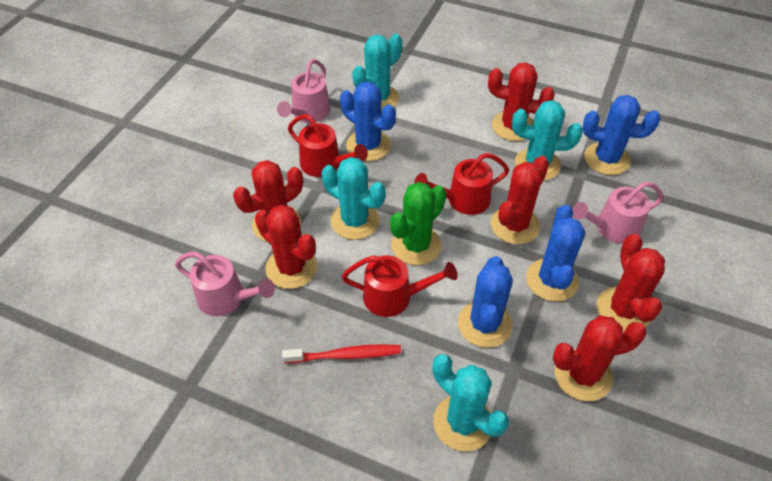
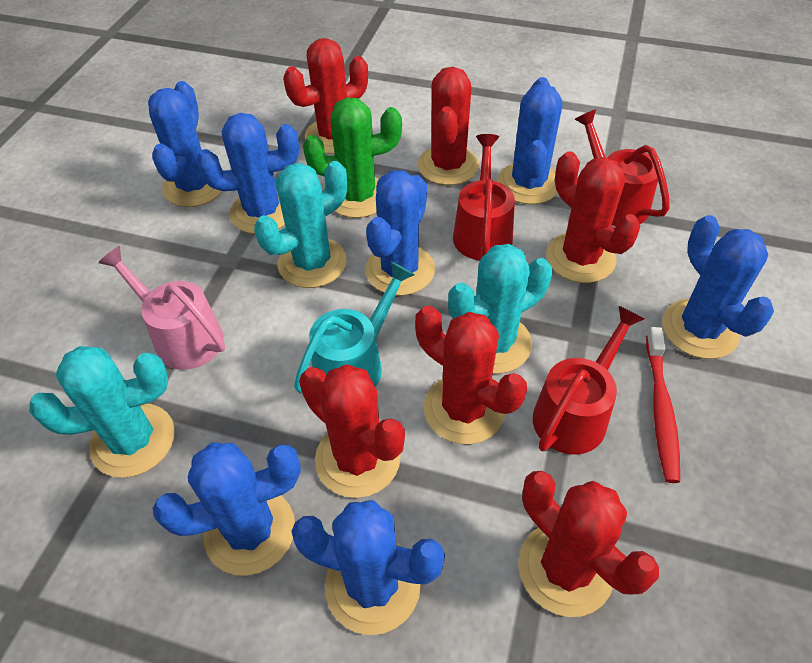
blue cactus: [340,82,396,161] [458,256,513,348] [526,204,586,302] [583,95,660,175] = 4 -> [148,81,222,207] [152,442,301,576] [197,113,299,234] [291,500,445,635] [365,170,435,296] [497,77,562,204] [662,215,774,359] = 7
pink watering can: [175,252,275,316] [277,59,330,123] [572,181,664,244] = 3 -> [98,246,225,370] = 1
turquoise cactus: [322,157,385,240] [352,34,402,112] [433,354,509,452] [512,100,583,180] = 4 -> [29,346,175,478] [254,161,347,288] [448,244,552,374] = 3
turquoise watering can: none = 0 -> [294,262,415,393] = 1

